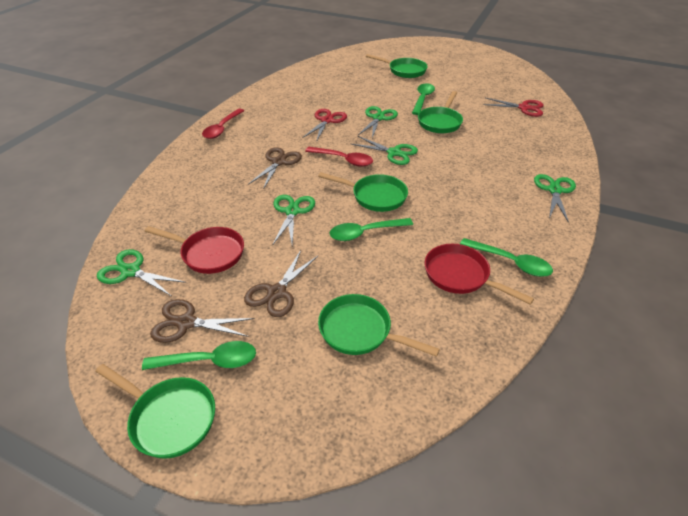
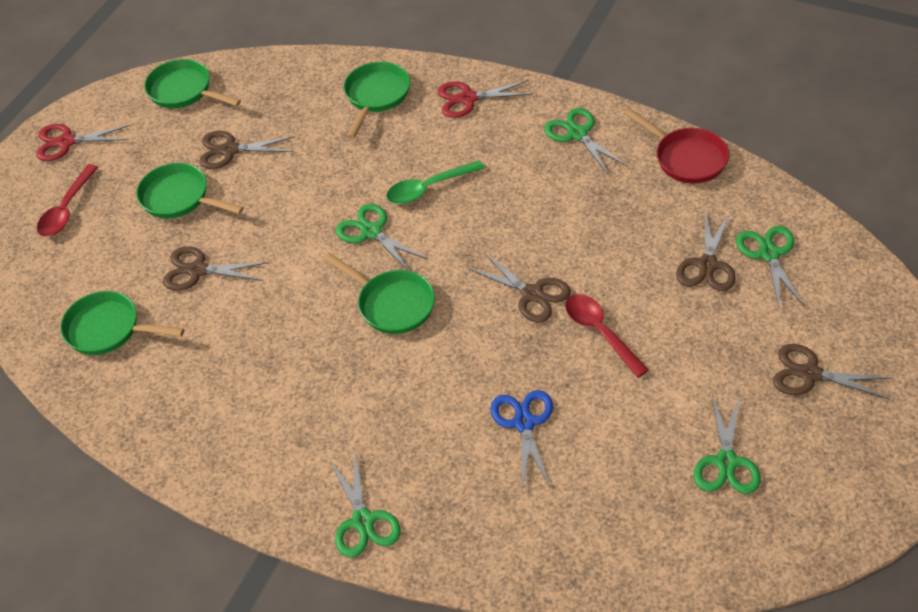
blue scissors: none = 0 -> [490,390,553,490] = 1
brown scissors: [150,299,254,343] [244,250,318,317] [248,147,302,189] = 3 -> [163,246,268,291] [199,131,295,169] [468,253,571,322] [676,211,736,291] [773,344,892,400] = 5
green spoon: [142,341,256,370] [330,218,413,241] [412,83,435,115] [460,238,553,277] = 4 -> [386,160,485,204] = 1
red pan: [145,226,244,274] [425,244,534,305] = 2 -> [624,108,729,183] = 1

